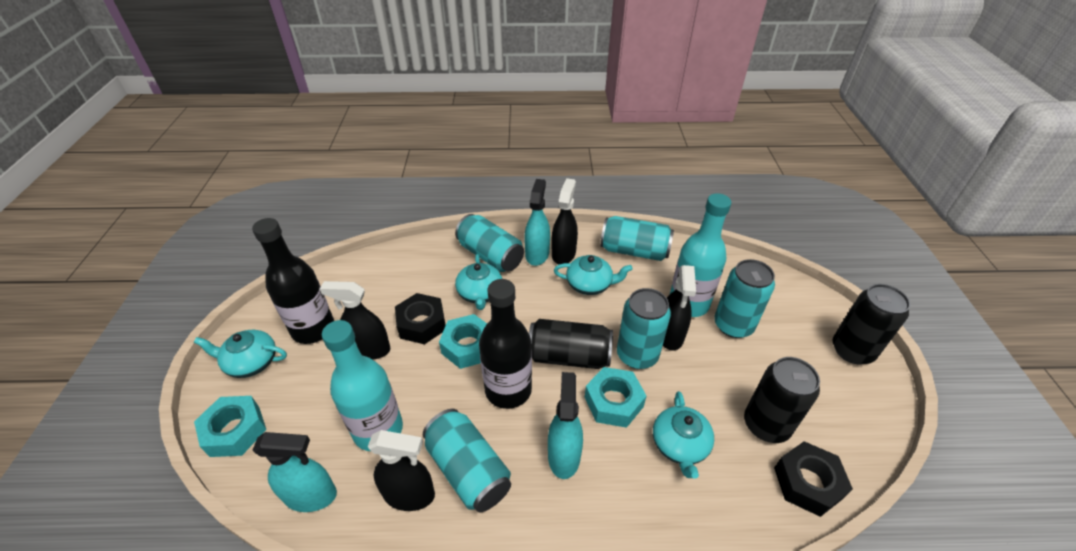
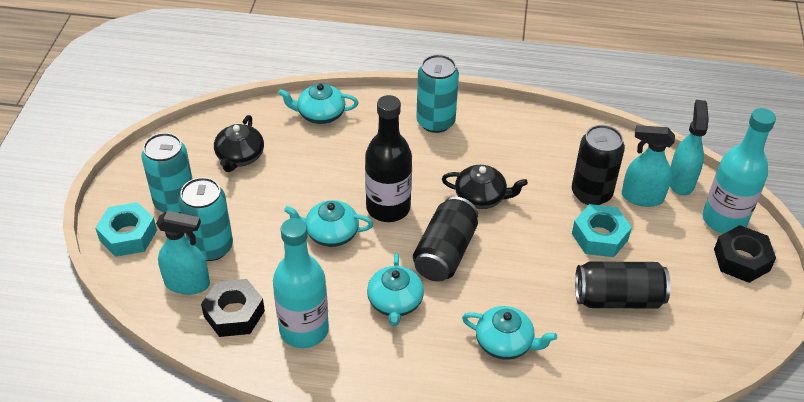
black bottle: [252,218,334,344] [479,279,532,409] = 2 -> [365,95,412,222] = 1
black spray bottle: [320,281,390,360] [368,430,435,511] [552,178,578,264] [663,265,696,351] = 4 -> none = 0
black teapot: none = 0 -> [214,115,264,172] [442,165,528,209] = 2
turquoise can: [423,409,511,512] [455,214,524,272] [600,216,674,261] [617,288,671,369] [714,259,775,338] = 5 -> [141,133,193,213] [178,177,233,261] [416,55,459,133] = 3
turquoise nut: [194,396,266,457] [439,314,487,369] [585,367,646,428] = 3 -> [95,202,157,257] [572,204,632,257] = 2

